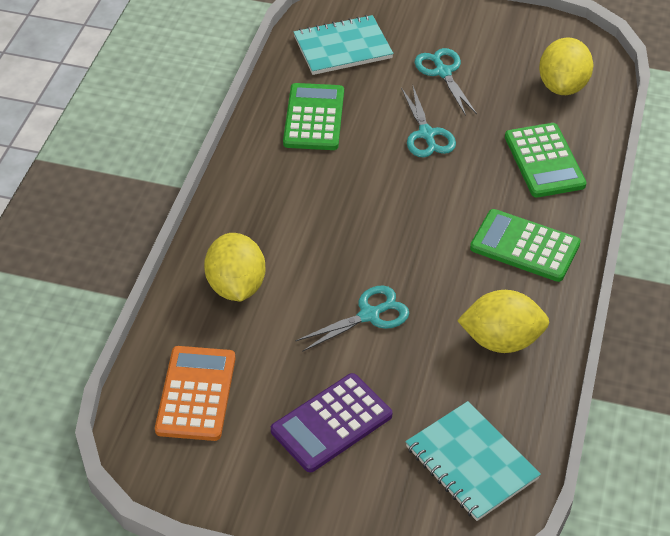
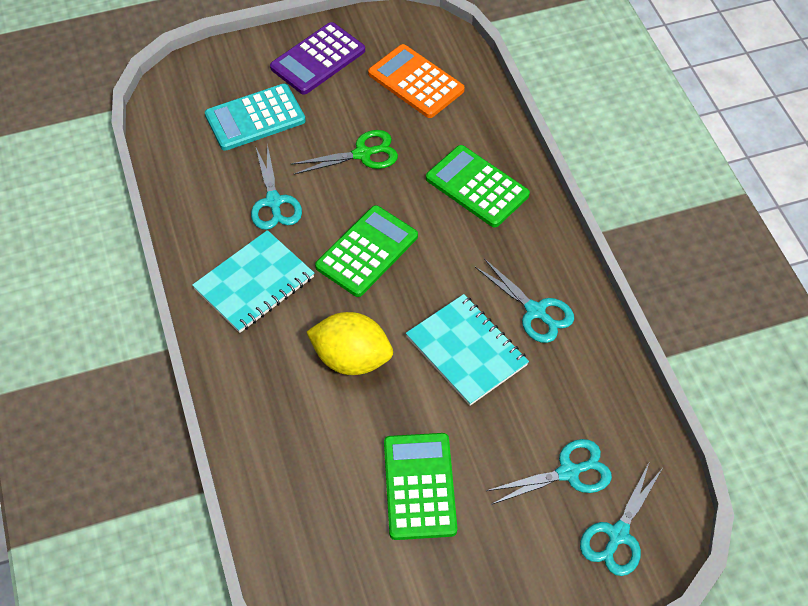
green scissors: none = 0 -> [291,130,398,175] = 1
turquoise calculator: none = 0 -> [205,84,306,151] = 1
turquoise scissors: [295,285,409,352] [401,86,456,157] [415,48,477,116] = 3 -> [251,144,302,230] [475,259,574,343] [486,439,612,505] [580,461,663,576] = 4
yellow lemon: [204,233,266,302] [457,290,549,353] [539,38,593,95] = 3 -> [307,312,393,375] = 1

